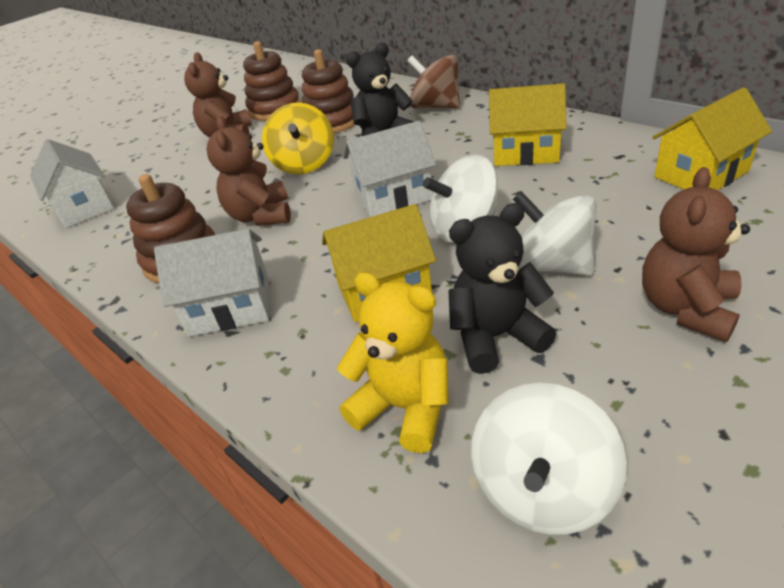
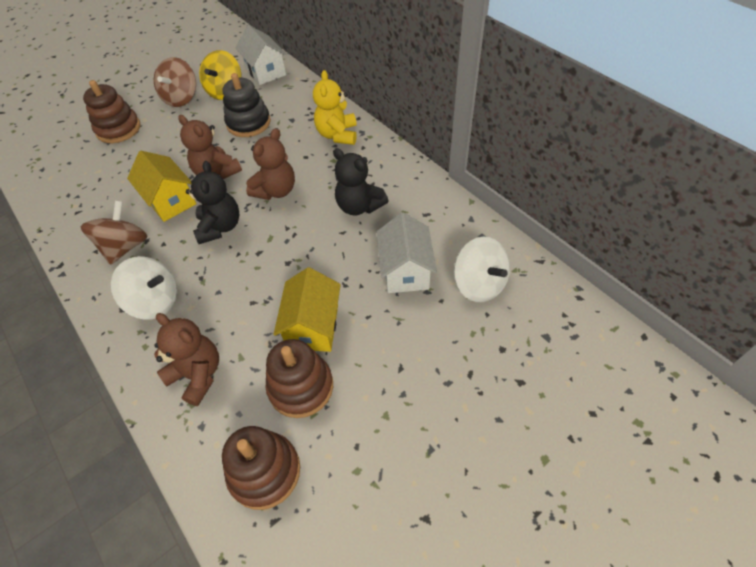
black stacking toy: none = 0 -> [222,73,271,137] = 1
brown spinning top: [407,55,460,108] = 1 -> [81,200,148,265] [154,57,196,107] = 2
white house: [30,139,114,228] [154,229,270,337] [343,121,436,217] = 3 -> [235,25,286,85] [376,212,437,293] = 2
white spinning top: [423,155,498,242] [471,383,627,535] [513,191,597,275] = 3 -> [111,256,177,320] [454,237,510,302] = 2
yellow house: [322,204,436,322] [489,83,567,166] [652,87,772,190] = 3 -> [127,151,196,222] [273,267,341,352] = 2

